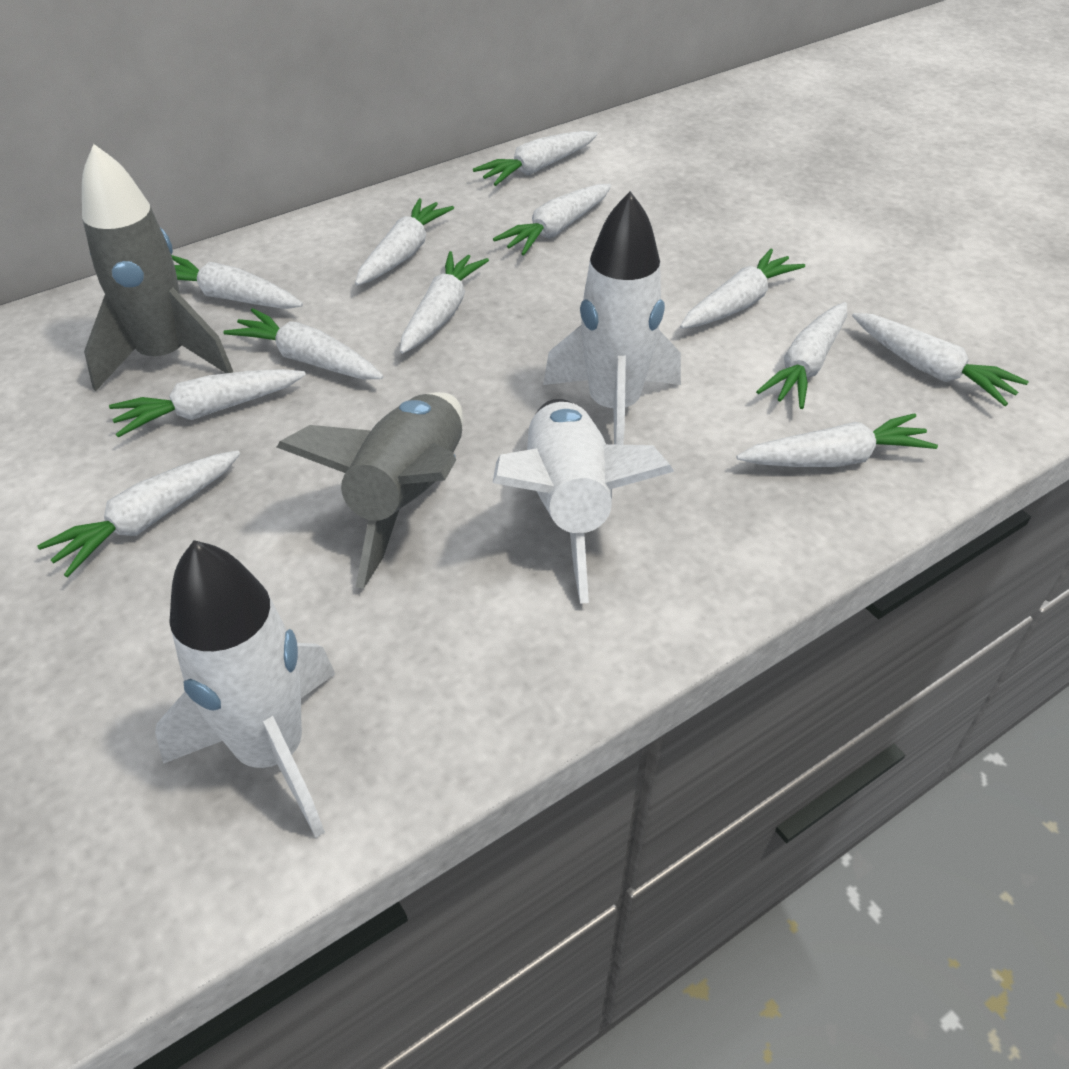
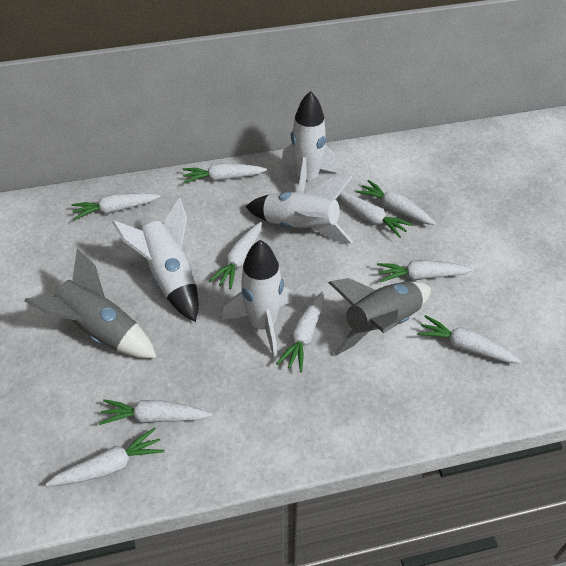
white carrot: [37,450,240,577] [109,369,306,438] [171,255,303,309] [224,308,384,380] [355,198,454,285] [400,251,489,354] [473,131,598,186] [493,184,611,255] [680,249,805,329] [736,413,938,467] [756,302,847,409] [852,313,1028,406] = 12 -> [46,428,164,486] [71,193,160,220] [99,399,212,425] [183,163,267,183] [209,222,262,289] [276,291,325,372] [338,191,413,238] [356,180,436,225] [377,260,473,282] [417,315,522,363] = 10
white rocket: [155,540,335,838] [493,399,674,604] [543,191,681,445] = 3 -> [112,198,199,322] [222,240,292,359] [246,175,353,244] [281,91,341,193] = 4

